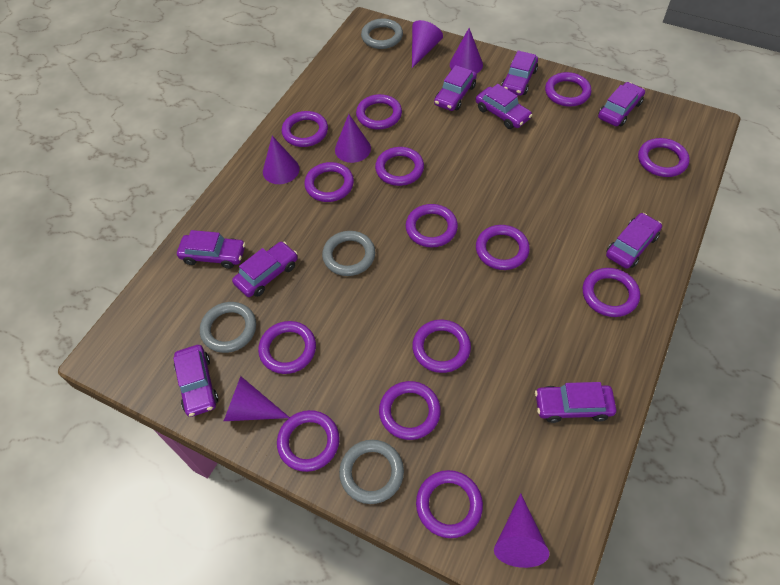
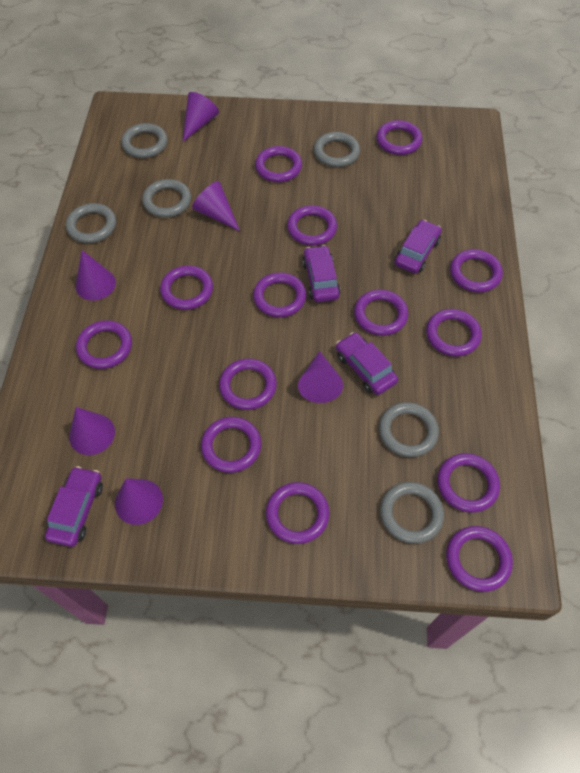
grey ring: [200,302,256,353] [322,231,375,276] [339,440,404,504] [361,19,403,49] = 4 -> [66,203,116,243] [121,123,167,158] [142,179,191,218] [314,132,360,167] [379,402,439,457] [380,482,444,544] = 6
purple car: [173,345,218,417] [177,230,246,269] [232,242,298,297] [434,65,477,111] [476,84,532,129] [501,51,538,96] [535,382,616,423] [598,82,645,126] [606,213,662,269] = 9 -> [45,466,103,547] [302,245,341,302] [336,332,398,395] [395,220,442,273] = 4

